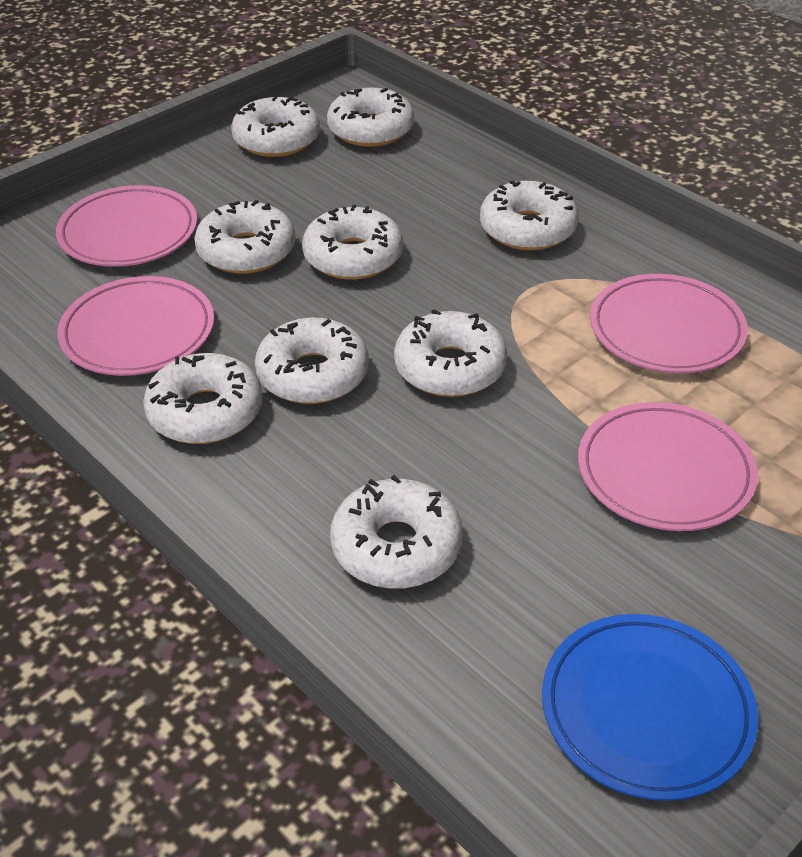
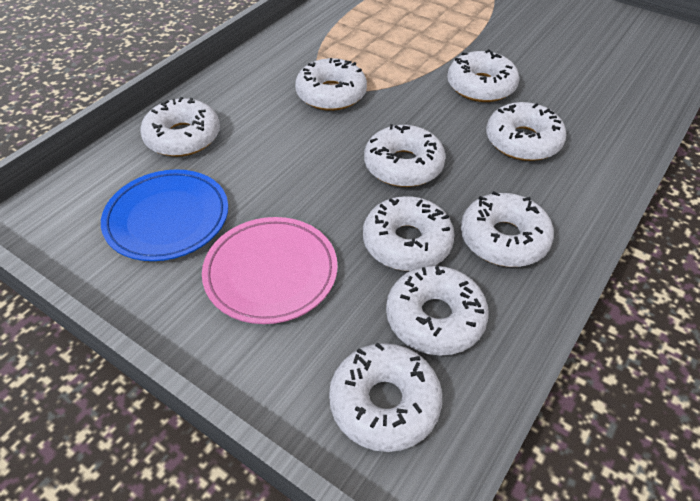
pink plate: [56,185,197,267] [57,276,214,376] [578,402,758,531] [590,274,748,373] = 4 -> [202,217,338,324] = 1

